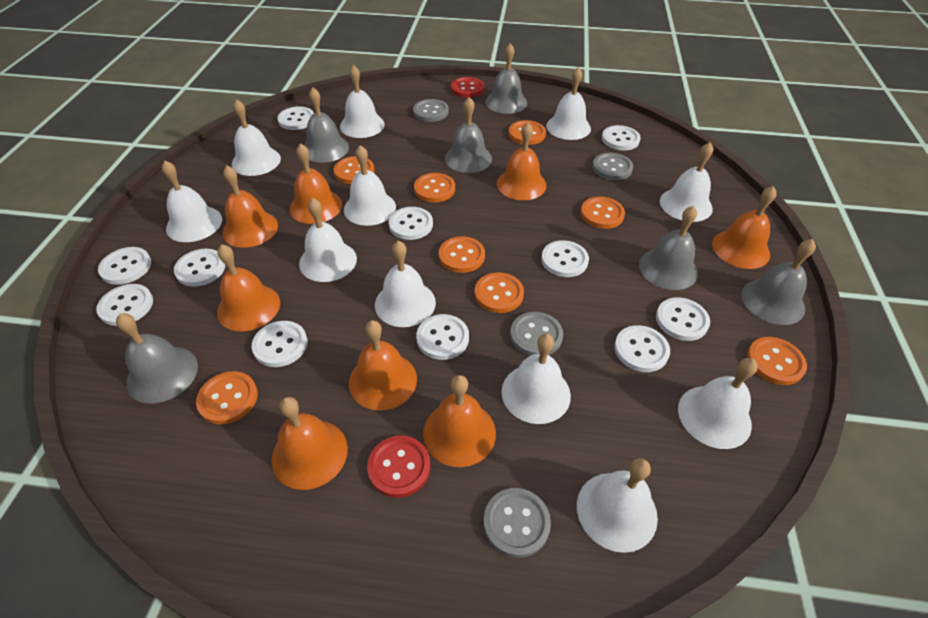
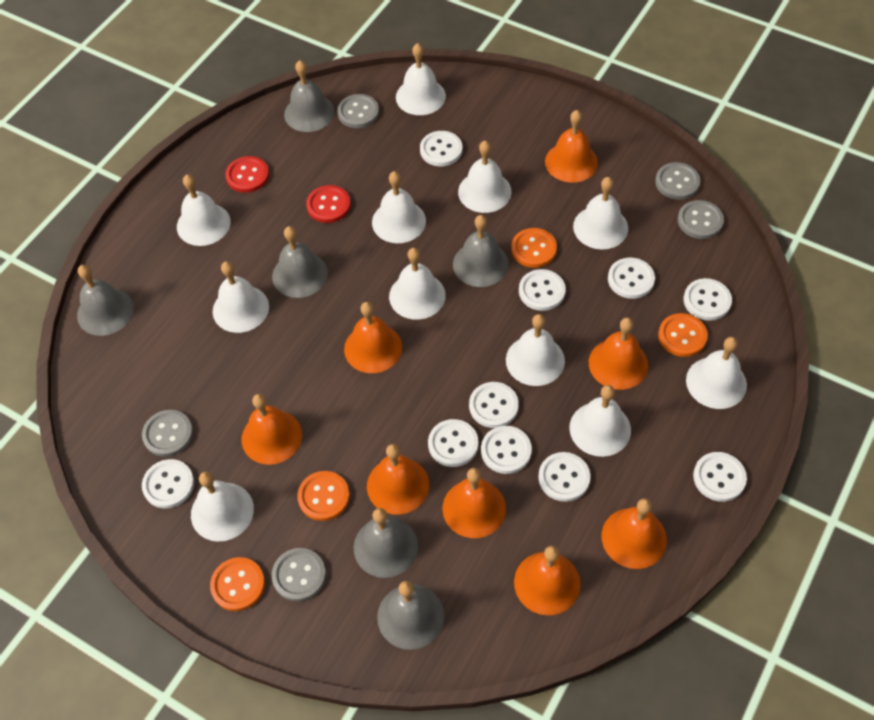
grey button: [413,99,449,122] [483,488,551,558] [510,312,563,356] [592,153,633,180] = 4 -> [142,410,193,457] [272,548,326,601] [337,94,379,128] [655,162,700,200] [678,200,724,239] = 5
orange button: [196,371,258,424] [334,156,375,184] [414,173,455,202] [439,236,485,273] [475,272,524,313] [509,120,546,145] [581,197,625,229] [747,337,807,385] = 8 -> [210,557,265,611] [297,471,350,521] [511,228,557,268] [658,313,708,357] = 4
white button: [96,284,153,326] [98,247,151,285] [174,249,225,287] [252,321,308,367] [277,106,314,130] [389,207,433,240] [416,314,469,360] [541,240,589,277] [602,125,641,150] [614,325,670,372] [656,297,710,341] = 11 -> [142,459,194,508] [420,131,462,166] [428,419,478,467] [469,382,519,428] [481,426,532,474] [519,269,566,311] [538,452,591,502] [608,258,655,299] [684,278,732,321] [693,452,747,502] = 10

